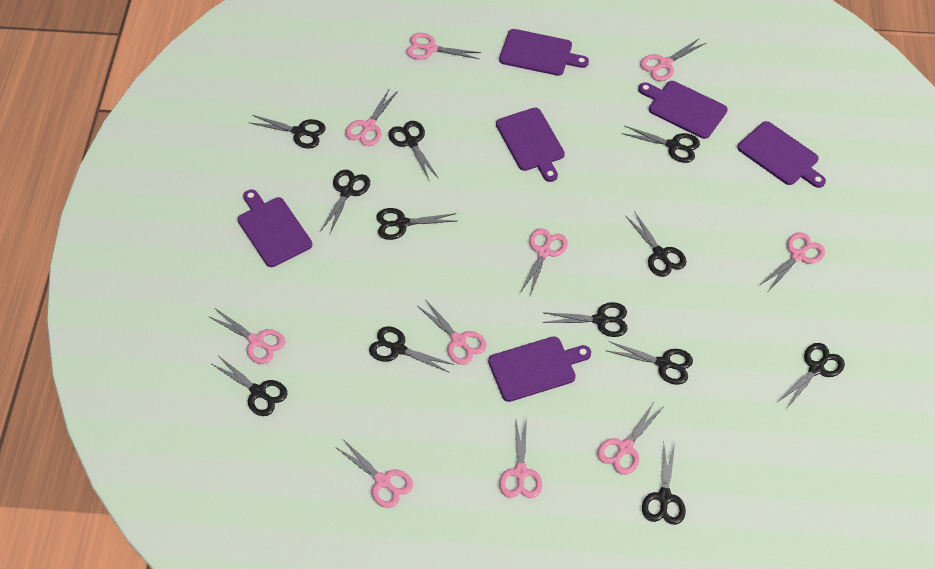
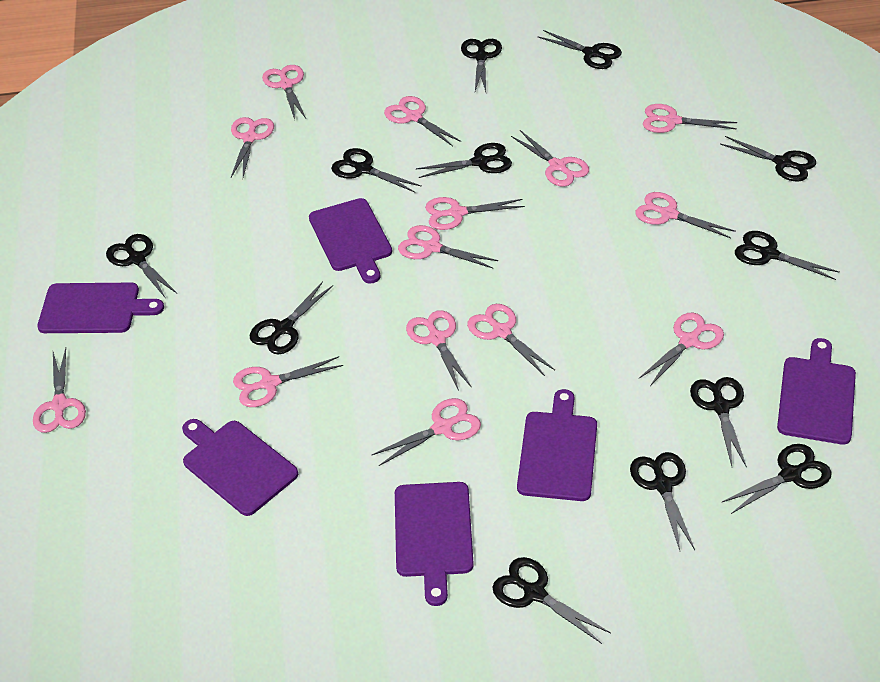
pink scissors: [208,308,285,364] [335,439,413,508] [345,88,398,146] [406,33,481,60] [418,299,487,365] [499,417,542,498] [520,228,568,296] [597,402,663,475] [640,38,707,81] [760,232,825,291] = 10 -> [33,348,86,433] [231,117,274,177] [233,356,343,407] [262,65,306,119] [372,398,481,466] [384,96,461,146] [398,225,498,268] [406,310,472,391] [425,197,525,230] [467,304,555,376] [511,130,589,187] [635,192,736,238] [639,313,724,386] [643,104,737,133] = 14

